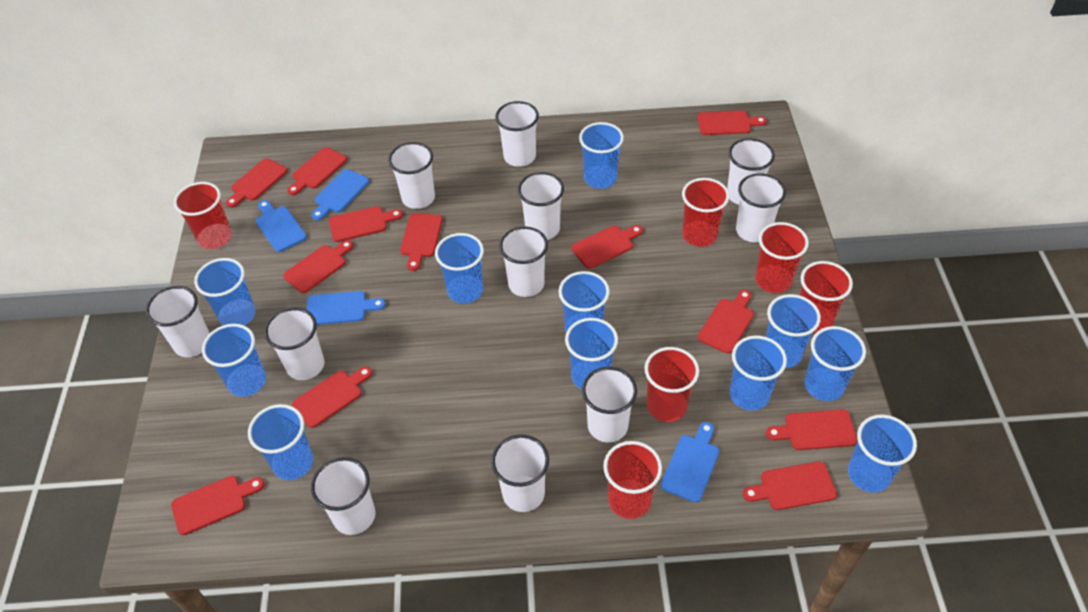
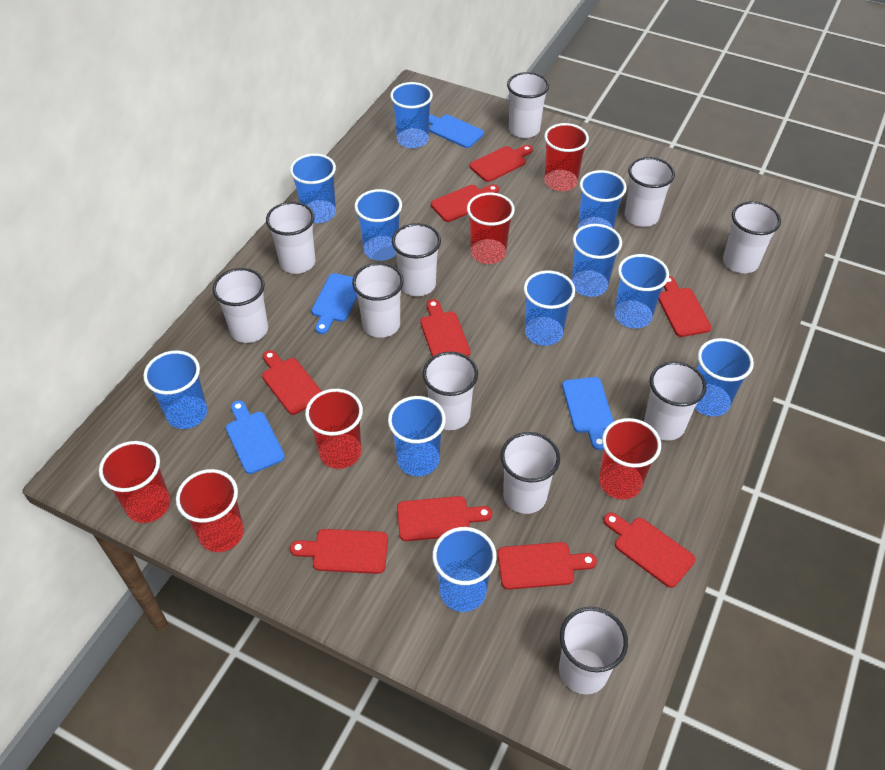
red cutting board: [171,476,264,535] [226,158,287,208] [283,240,353,293] [287,147,347,195] [292,366,372,428] [329,206,403,242] [400,213,443,271] [572,225,643,269] [697,111,767,135] [698,290,754,354] [742,461,837,510] [766,409,858,450] = 12 -> [262,350,322,415] [290,529,388,574] [397,496,492,541] [420,299,471,357] [431,184,499,222] [469,145,533,182] [497,542,597,590] [603,512,695,588] [658,276,712,337] = 9

